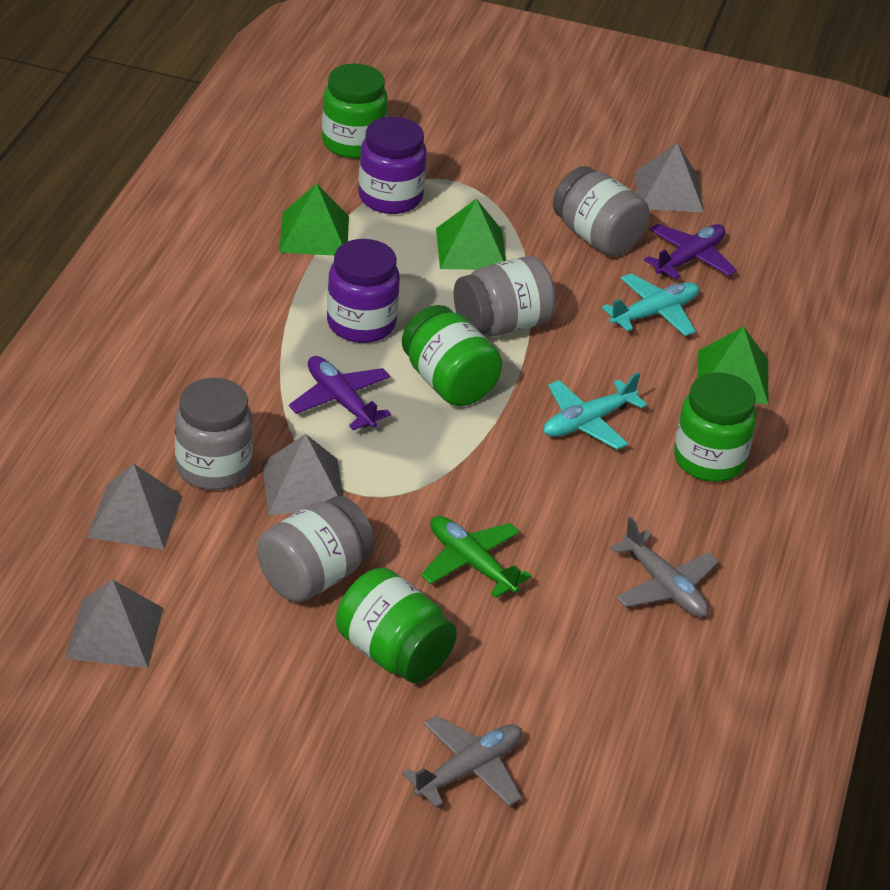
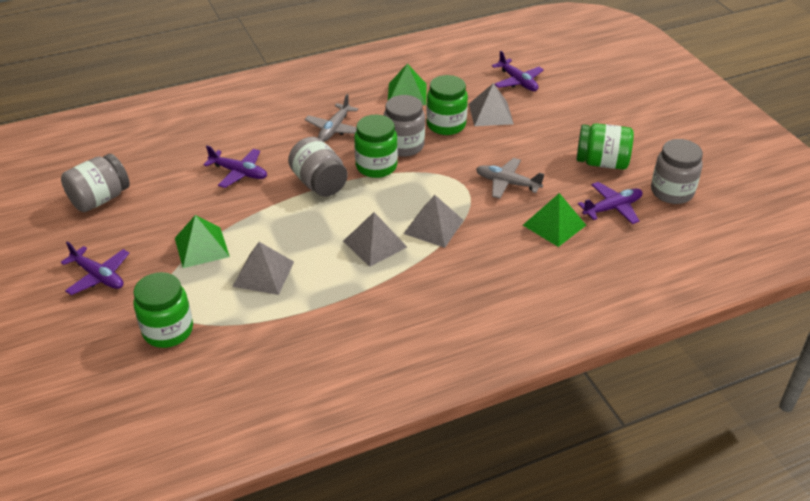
green plane: [421,516,532,598] = 1 -> none = 0
purple jar: [327,239,400,343] [358,116,427,214] = 2 -> none = 0
purple plane: [289,356,391,430] [644,224,737,279] = 2 -> [61,241,129,295] [203,145,267,188] [492,50,544,91] [578,182,643,224] = 4
turquoise plane: [544,372,647,449] [602,273,699,336] = 2 -> none = 0

